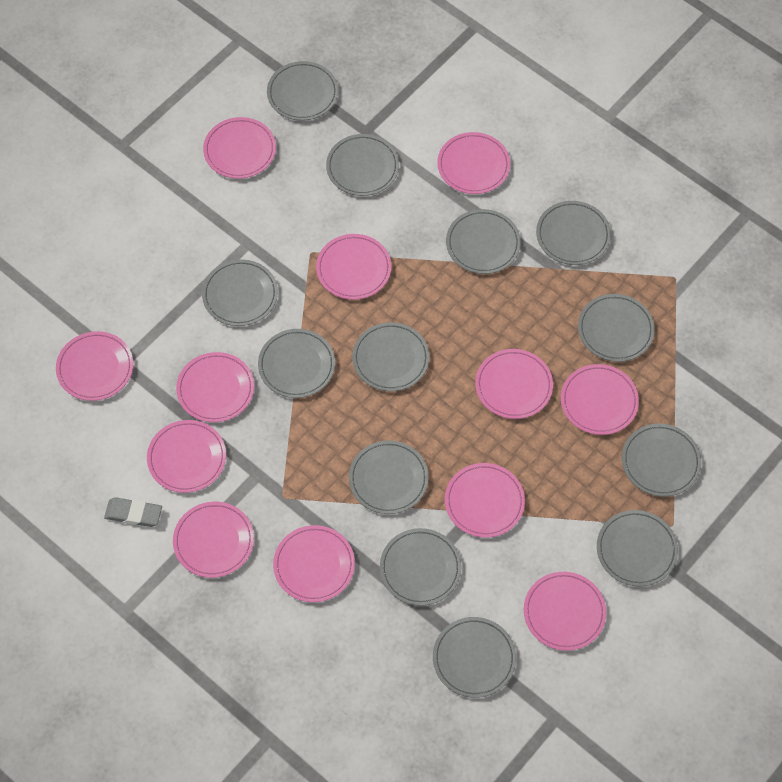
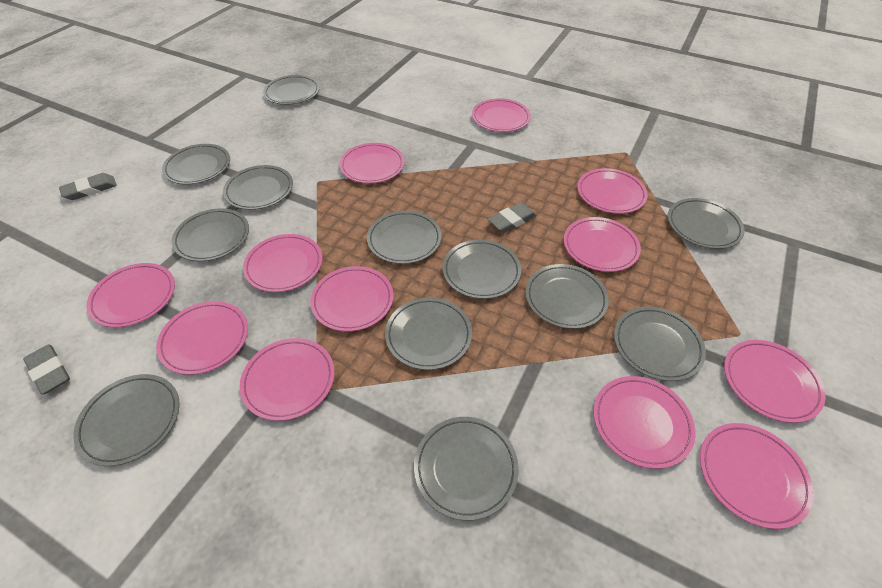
grey eraser: [104,497,162,527] = 1 -> [23,345,70,395] [59,173,117,200] [488,202,536,233] = 3
grey plate: [202,259,278,326] [258,329,335,398] [267,61,338,121] [326,134,399,196] [349,440,429,514] [352,322,430,391] [380,528,461,606] [433,617,516,698] [446,209,521,274] [536,201,611,265] [578,294,655,362] [597,510,678,587] [622,424,701,497] = 13 -> [73,374,179,466] [162,144,230,185] [172,208,249,261] [223,165,293,210] [263,75,320,105] [367,211,441,264] [385,297,472,370] [414,417,519,521] [442,240,521,299] [525,264,609,329] [614,307,706,381] [668,198,745,249] = 12

